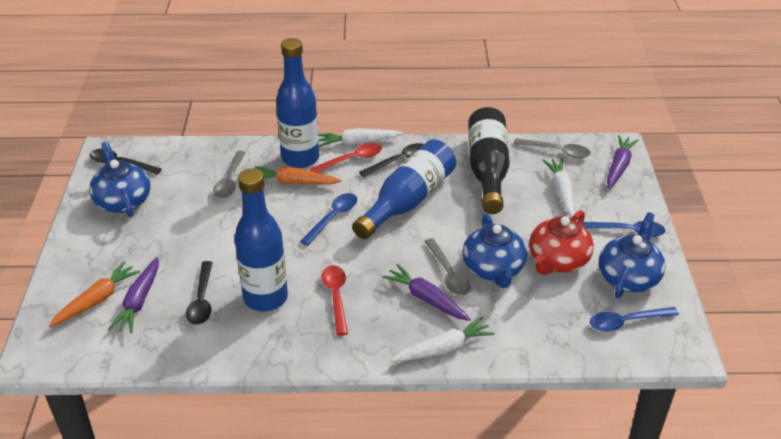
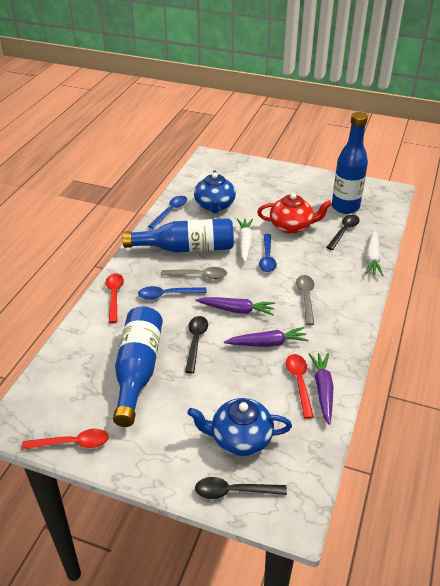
black bottle: [468,107,510,214] = 1 -> none = 0
blue teapot: [89,142,151,217] [462,214,527,288] [599,212,666,298] = 3 -> [187,398,292,456] [194,170,236,213] = 2
grey spoon: [213,151,246,198] [424,238,471,295] [514,138,591,158] = 3 -> [161,267,227,279] [296,275,314,325] = 2
orange carrot: [49,261,140,327] [254,166,342,185] = 2 -> none = 0
red spoon: [310,143,382,173] [321,265,348,336] = 2 -> [22,429,109,450] [105,273,124,323] [286,354,314,419] = 3
white carrot: [318,128,403,147] [390,317,495,362] [542,158,574,217] = 3 -> [237,219,253,263] [365,230,384,276] = 2

